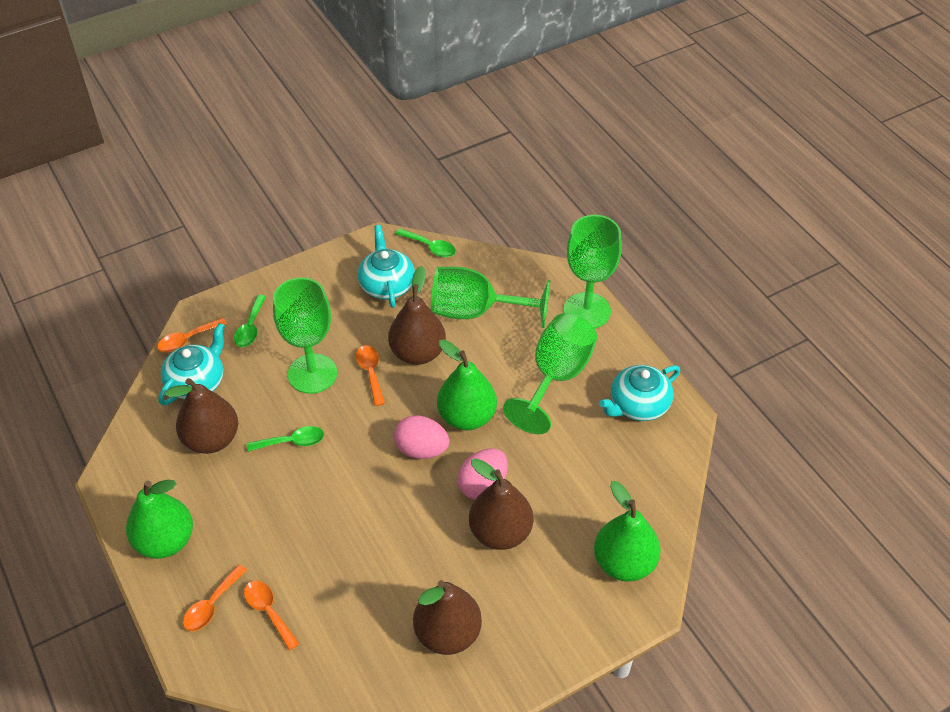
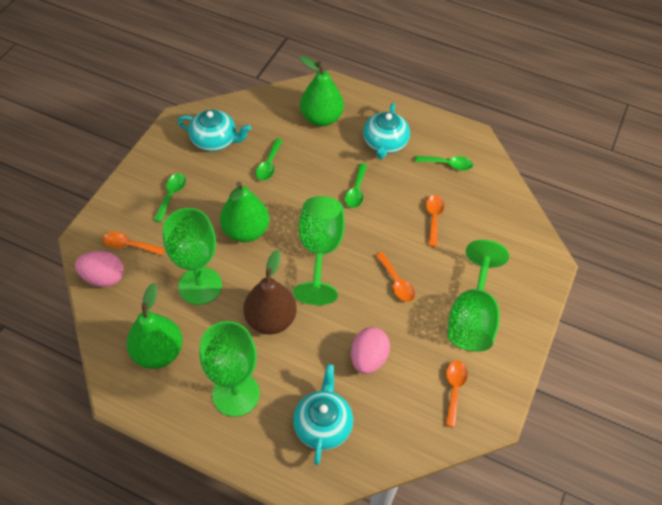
brown pear: [165,378,238,454] [388,266,446,365] [413,580,482,655] [469,458,533,550] = 4 -> [243,250,297,334] = 1
green spoon: [234,295,266,347] [247,426,324,452] [396,229,456,257] = 3 -> [154,173,186,222] [256,139,283,181] [345,164,367,208] [415,156,473,171] = 4

